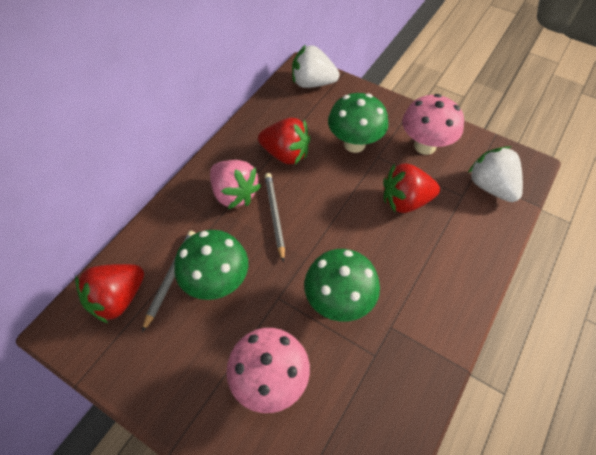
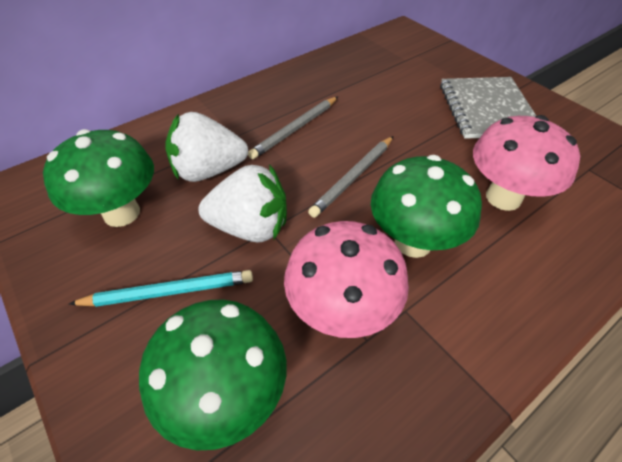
grey notebook: none = 0 -> [440,77,536,139] = 1
pink strawberry: [210,160,261,209] = 1 -> none = 0
red strawberry: [75,264,144,323] [258,118,310,164] [383,163,440,213] = 3 -> none = 0
turquoise pencil: none = 0 -> [69,270,253,307] = 1

